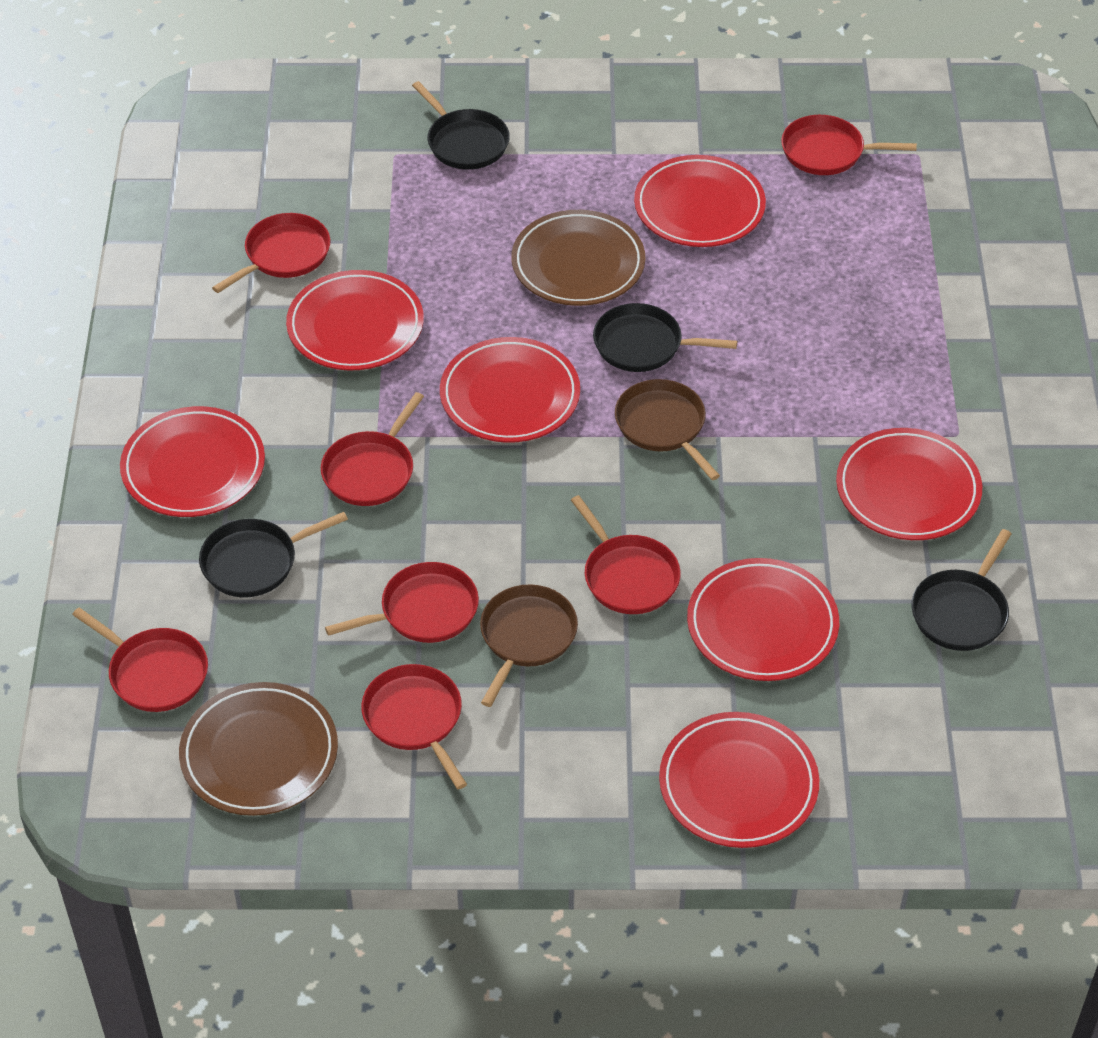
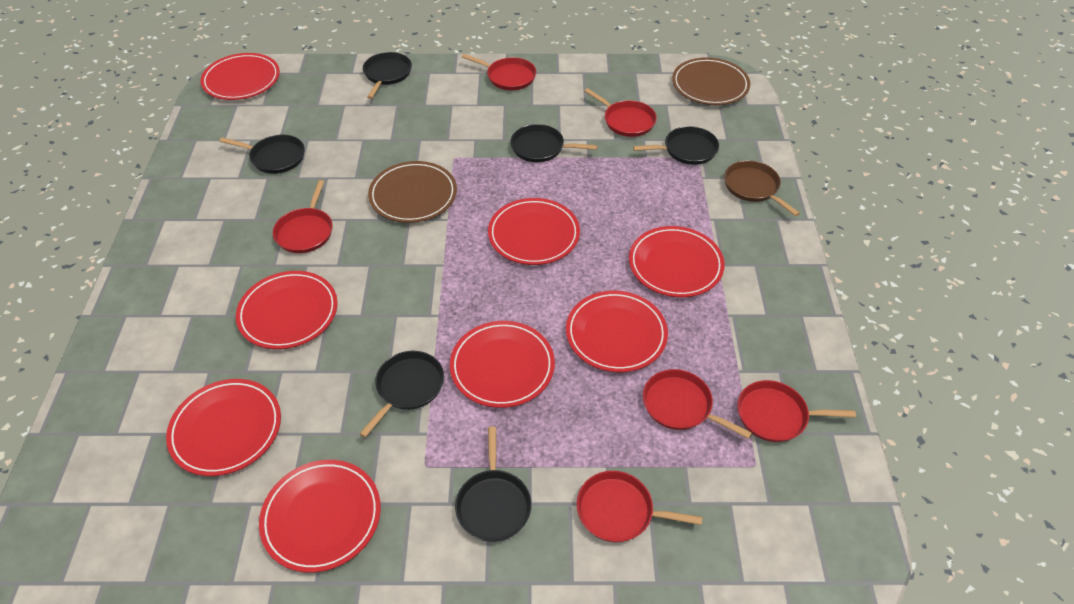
black pan: [199,512,348,597] [412,81,510,170] [593,303,737,372] [911,529,1012,651] = 4 -> [219,135,305,174] [359,351,444,438] [363,52,412,99] [455,427,532,542] [510,124,597,162] [633,126,719,165] = 6
brown pan: [480,585,578,707] [615,379,720,480] = 2 -> [724,160,800,216] = 1
red pan: [72,608,208,712] [212,213,330,293] [321,392,424,506] [325,562,479,643] [362,664,467,789] [571,495,681,614] [781,115,917,175] = 7 -> [273,180,333,253] [462,54,536,90] [576,471,702,542] [584,88,657,137] [643,369,752,439] [737,380,856,442] = 6
red plate: [120,406,265,517] [286,270,424,371] [440,337,580,443] [634,155,766,247] [659,712,819,848] [687,558,839,681] [836,428,982,540] = 7 -> [166,379,281,476] [201,53,280,100] [236,271,338,349] [259,460,381,573] [450,321,555,408] [488,198,580,265] [566,291,668,373] [629,226,725,297] = 8

